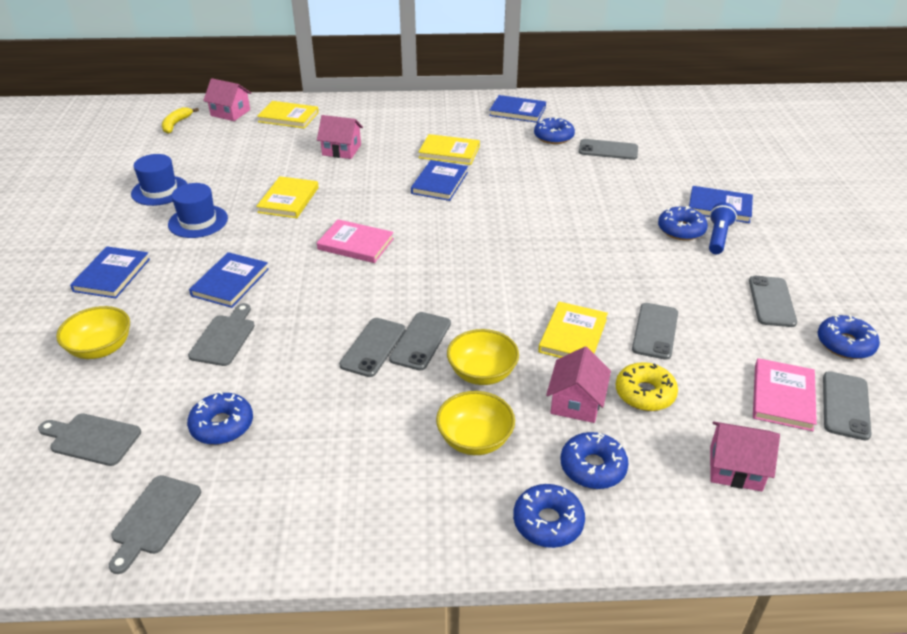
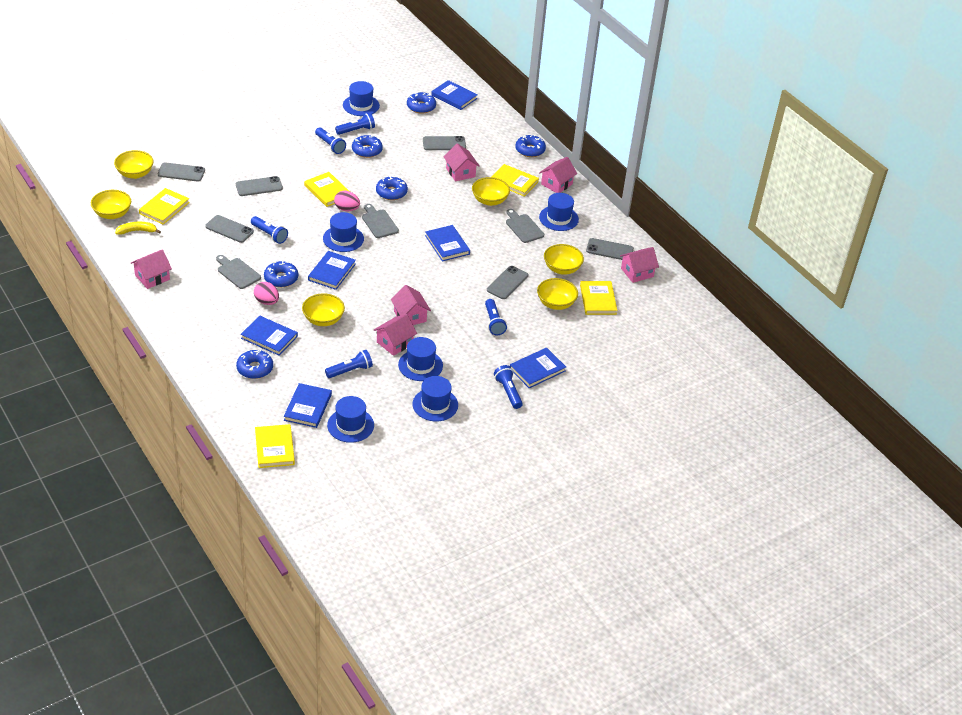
blue book: [70,246,150,298] [189,252,269,308] [411,160,468,201] [489,95,546,123] [689,186,753,223] = 5 -> [241,315,298,356] [284,383,332,428] [308,251,356,290] [425,225,470,261] [431,80,477,110] [510,348,566,388] = 6
blue flashlight: [709,202,737,254] = 1 -> [251,216,288,244] [315,127,346,154] [325,350,373,378] [335,113,375,135] [485,299,507,335] [494,365,523,409] = 6
blue hat: [131,154,188,206] [168,183,228,238] = 2 -> [323,212,364,252] [327,396,374,443] [343,81,380,116] [398,337,443,381] [412,376,458,421] [539,193,579,231] = 6
pink book: [317,219,394,263] [753,358,817,431] = 2 -> none = 0
pink egg: none = 0 -> [254,282,279,305] [334,191,360,211] = 2
pink house: [203,78,251,121] [317,115,363,159] [546,346,611,423] [710,422,780,491] = 4 -> [131,249,172,289] [374,314,417,356] [391,285,431,325] [444,143,479,181] [539,157,577,193] [620,247,659,283] = 6
yellow book: [256,176,319,218] [257,101,319,129] [418,134,480,165] [538,302,608,358] = 4 -> [139,188,190,225] [255,424,295,468] [304,172,349,207] [491,164,539,197] [580,281,617,315] = 5
yellow bowl: [56,306,130,359] [436,391,515,455] [447,329,519,385] = 3 -> [91,190,131,219] [114,150,154,179] [302,293,345,326] [472,177,510,206] [537,278,578,310] [544,244,584,275] = 6
yellow donut: [616,362,678,411] = 1 -> none = 0

